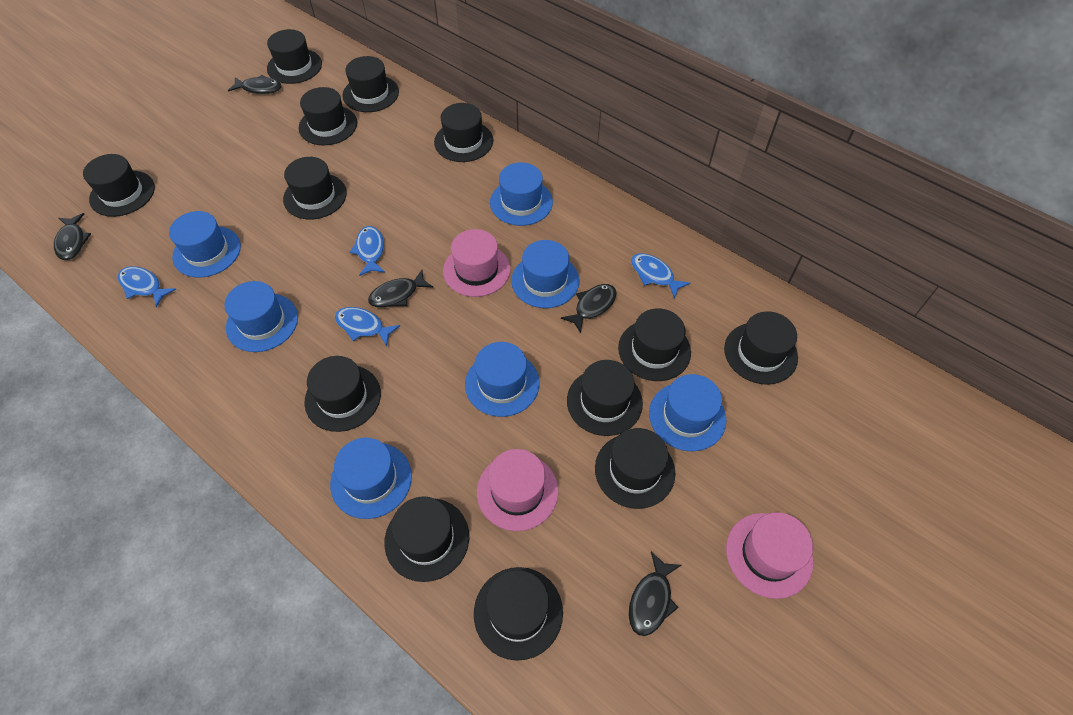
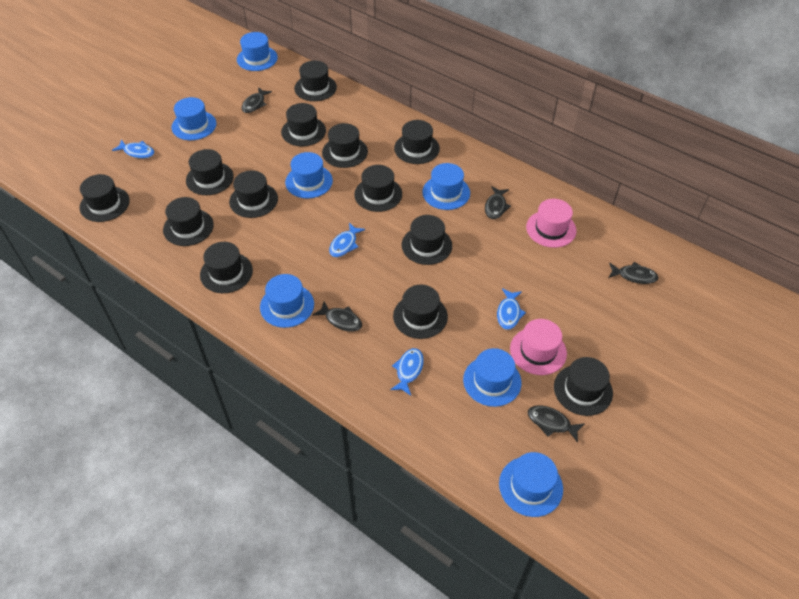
pink hat: [443,229,511,297] [477,449,559,531] [726,512,813,599] = 3 -> [510,319,567,375] [526,199,577,248] = 2

